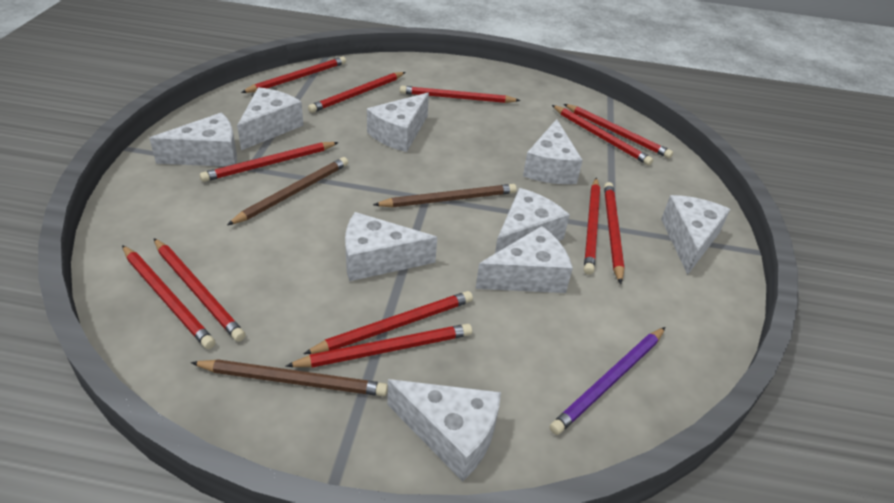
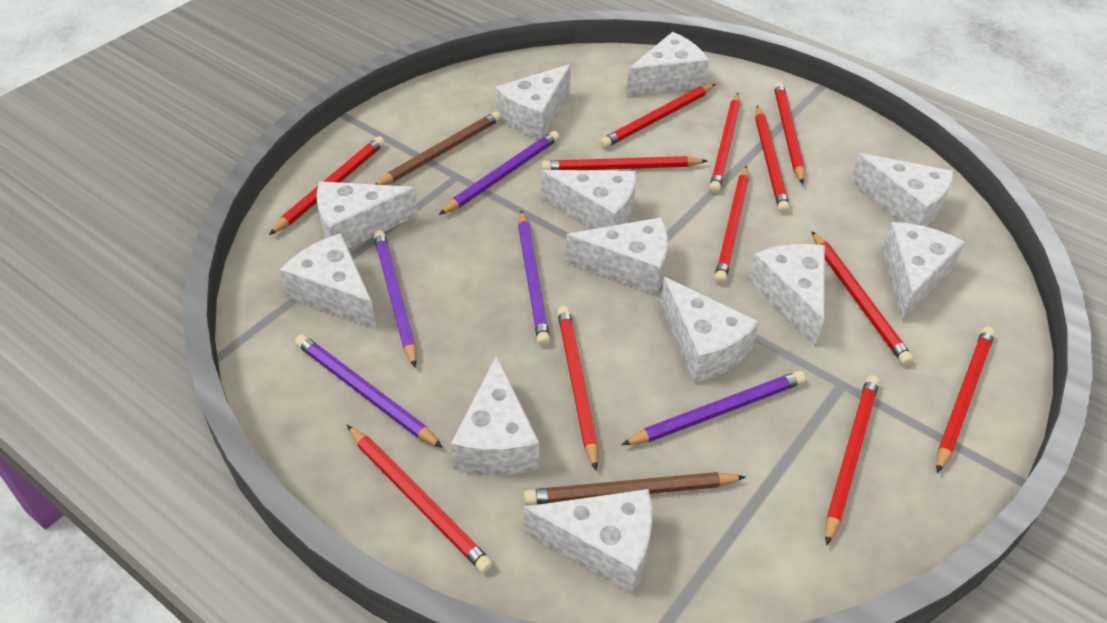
brown pencil: [191,359,388,396] [227,157,348,225] [373,184,517,207] = 3 -> [375,111,501,185] [524,472,746,505] = 2
purple pencil: [550,327,665,435] = 1 -> [295,335,443,448] [373,230,416,368] [439,131,559,215] [518,210,550,346] [621,371,805,445] = 5
white cheese: [149,113,237,167] [237,87,304,150] [345,212,437,281] [367,93,429,152] [387,379,501,482] [476,226,573,293] [495,188,570,253] [523,119,583,184] [661,195,730,275] = 9 -> [280,233,376,329] [317,181,418,249] [451,355,539,476] [495,64,571,139] [524,489,652,594] [541,170,636,229] [565,217,668,295] [626,32,709,96] [660,277,759,383] [748,244,825,346] [851,153,954,227] [882,222,965,321] = 12

